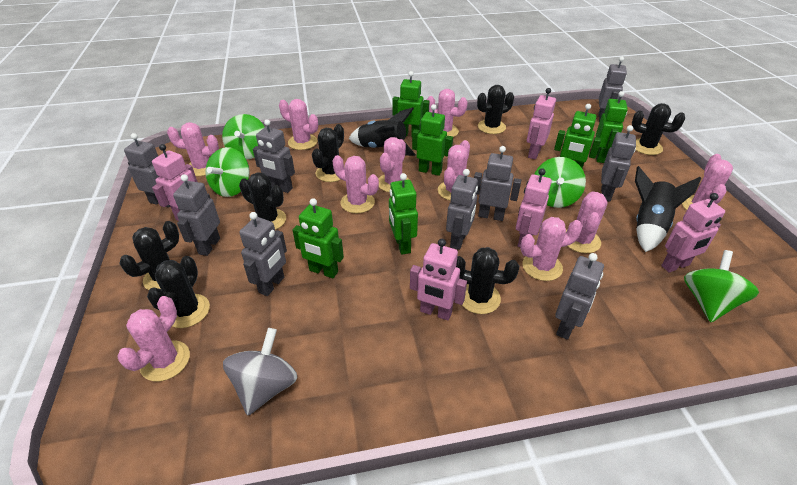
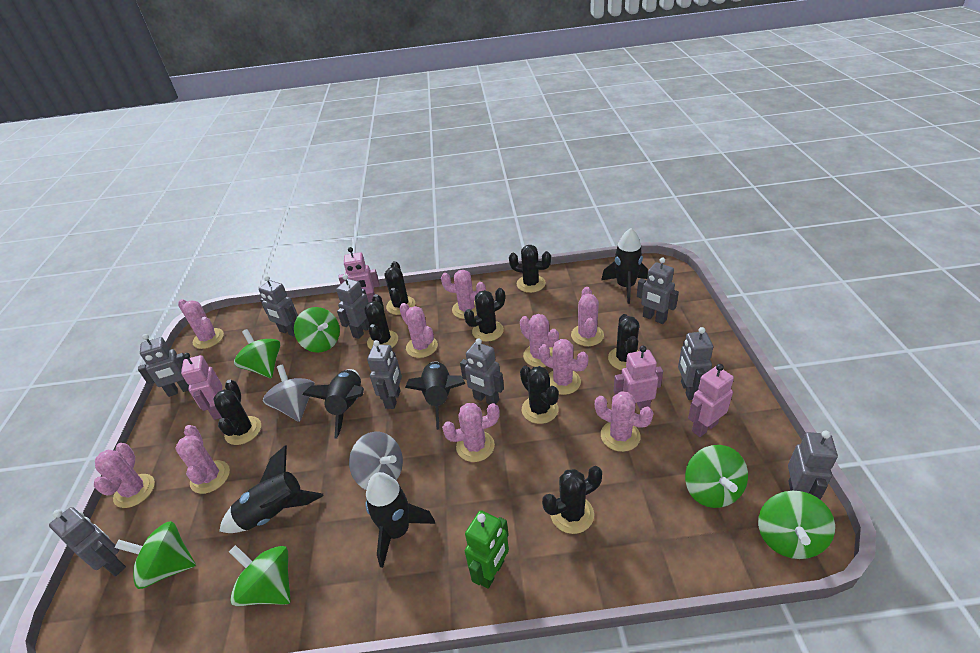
black cactus: [119,221,179,290] [147,256,210,328] [239,172,286,230] [312,124,344,182] [456,247,519,314] [477,85,514,134] [632,103,685,155] = 7 -> [213,380,261,445] [364,294,398,349] [385,261,416,315] [464,288,505,342] [509,245,551,293] [520,366,559,424] [542,466,602,534] [608,314,639,370] = 8
black rocket: [349,107,416,156] [635,166,701,252] = 2 -> [219,445,324,533] [302,369,364,439] [365,472,435,568] [405,361,465,430] [601,228,648,304] = 5
green robot: [293,198,344,278] [389,173,418,255] [392,71,430,137] [412,104,453,176] [554,104,601,169] [596,91,628,163] = 6 -> [465,510,509,589] = 1
green spinning top: [205,147,250,197] [222,114,265,160] [534,157,586,208] [684,250,759,322] = 4 -> [114,521,196,589] [229,545,291,606] [234,329,280,378] [294,307,340,353] [685,445,748,508] [758,491,835,559] = 6
grey spinning top: [223,328,298,415] = 1 -> [263,365,315,422] [349,432,403,490] = 2
pink robot: [152,144,197,221] [410,239,467,320] [516,168,552,247] [527,88,556,159] [661,193,725,273] = 5 -> [181,353,222,420] [339,247,380,302] [613,346,663,411] [688,364,734,437] = 4

